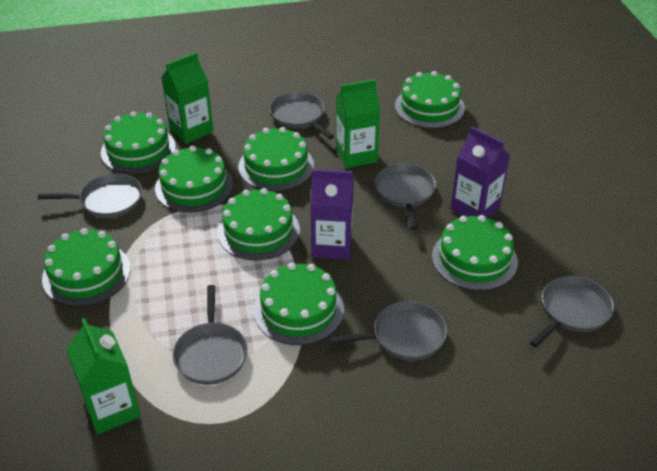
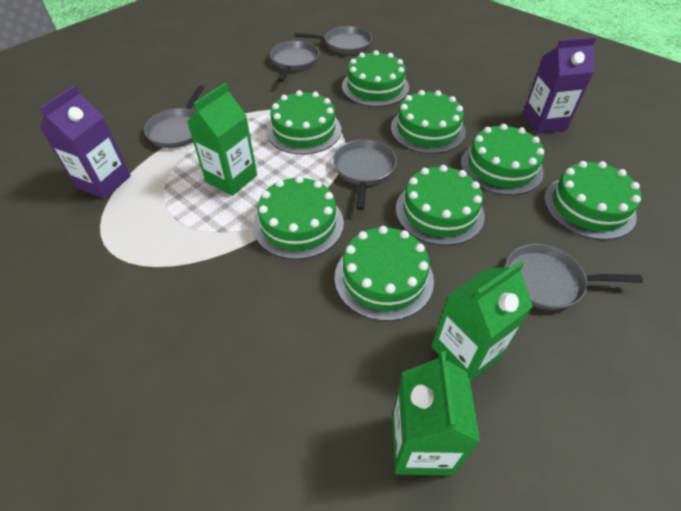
grey pan: [38,173,142,218] [173,285,248,385] [269,92,334,139] [329,301,447,360] [375,164,436,230] [530,276,614,347] = 6 -> [144,85,204,148] [270,41,319,82] [294,26,372,54] [333,140,397,210] [506,244,643,310] = 5

